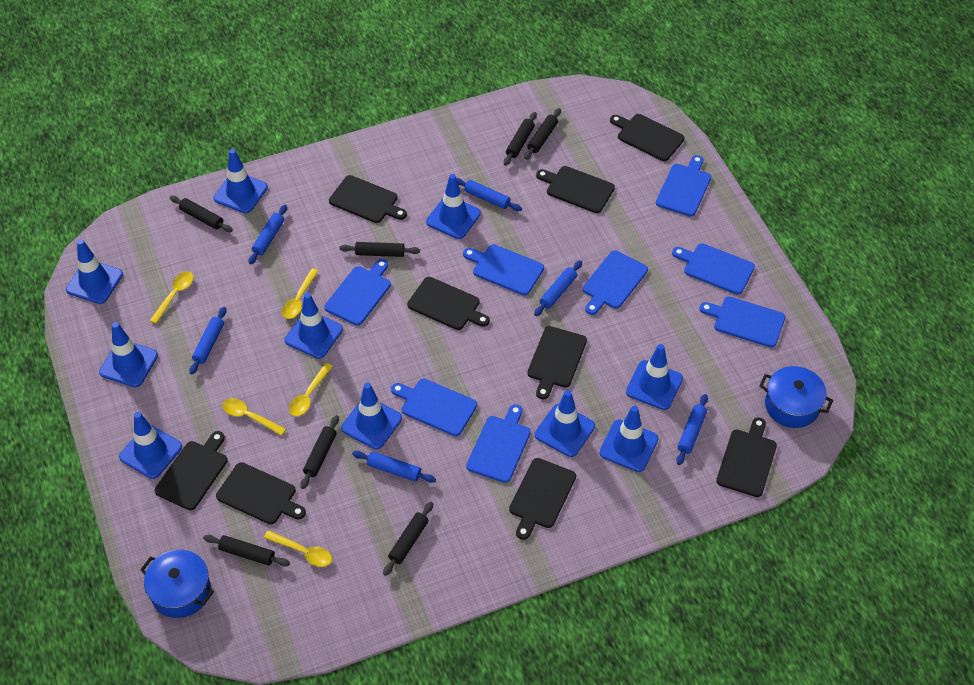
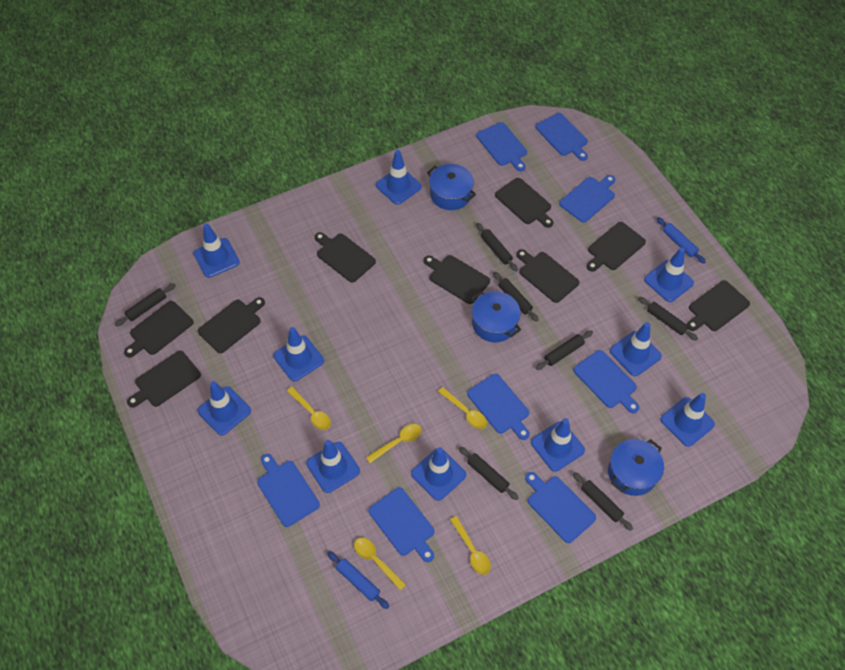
blue pot: [140,550,214,618] [759,366,833,428] = 2 -> [427,164,476,210] [471,291,521,342] [608,439,664,496] = 3
blue rolling pin: [189,307,226,375] [249,205,287,264] [352,450,436,483] [456,178,522,211] [534,260,582,316] [676,394,708,465] = 6 -> [327,551,389,609] [657,217,706,264] = 2

